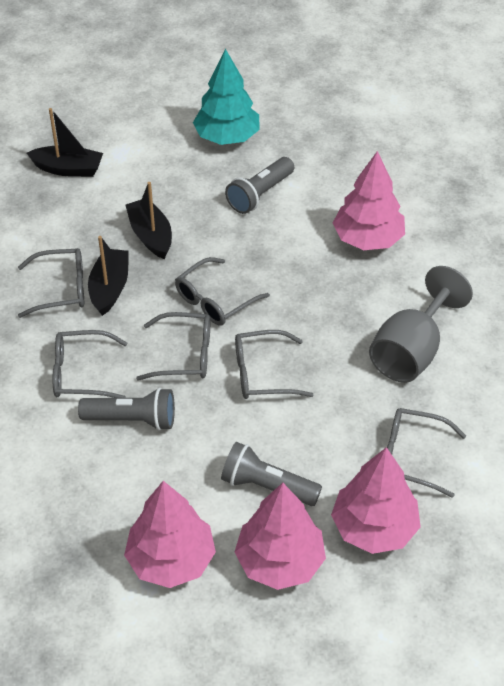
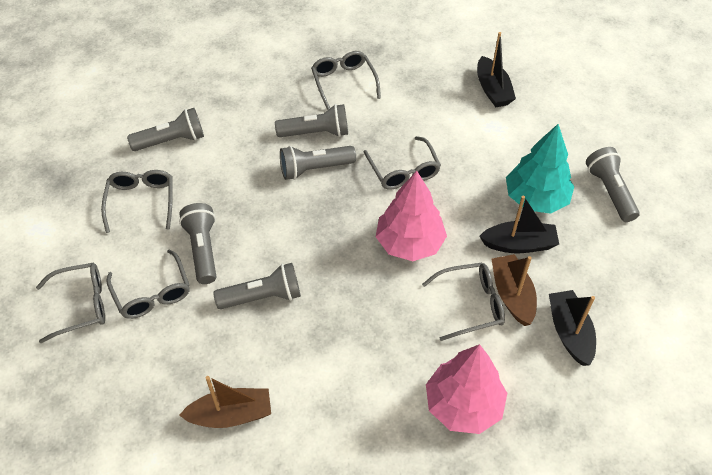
brown boat: none = 0 -> [179,376,271,428] [491,254,537,326] = 2
grey flashlight: [78,388,175,431] [221,442,322,506] [225,157,294,214] = 3 -> [127,108,204,151] [179,203,216,284] [213,263,301,309] [275,104,348,137] [280,146,356,180] [586,147,640,222] = 6
grey goblet: [369,266,473,383] = 1 -> none = 0
pink tree: [124,481,216,588] [235,483,326,590] [331,447,421,554] [333,151,405,250] = 4 -> [376,171,447,261] [426,344,507,434] = 2

